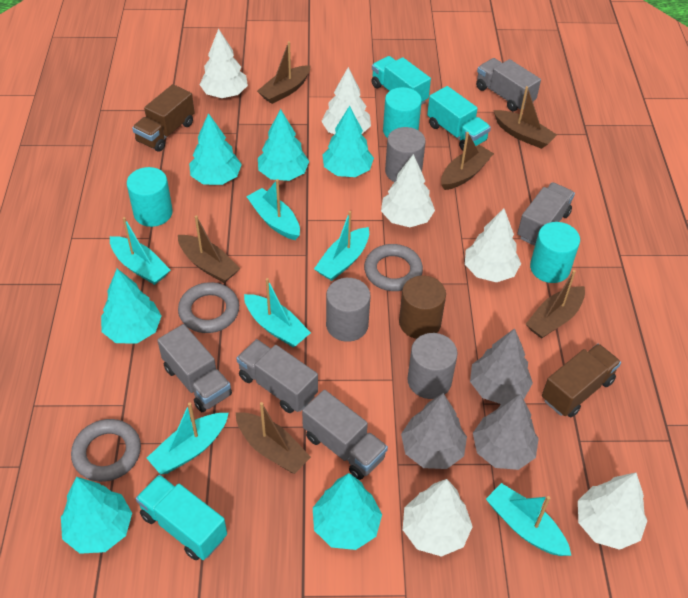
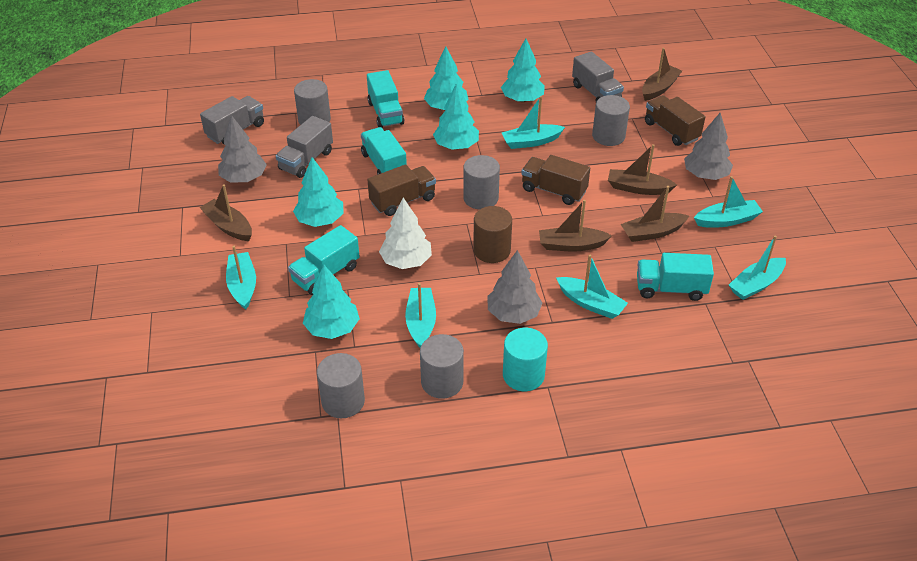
brown boat: [178,215,240,283] [236,402,311,474] [257,41,311,104] [441,132,494,190] [493,86,557,149] [526,270,585,339] = 6 -> [199,184,252,241] [539,200,612,251] [608,144,677,195] [621,186,689,242] [642,48,682,101] = 5
brown truck: [132,84,195,152] [542,344,621,417] = 2 -> [367,165,436,216] [521,155,590,205] [645,95,705,146] = 3
grey cylinder: [326,278,370,342] [385,127,426,182] [407,333,458,399] = 3 -> [294,79,331,125] [317,353,365,418] [420,334,464,399] [463,155,500,210] [592,95,630,146] = 5
grey ring: [71,419,141,482] [178,282,239,333] [364,244,423,291] = 3 -> none = 0
grey truck: [157,324,232,412] [236,339,318,413] [302,390,388,480] [476,58,541,111] [517,183,575,246] = 5 -> [200,96,264,145] [276,116,333,178] [572,51,624,102] = 3
turquoise cylinder: [127,167,173,227] [383,87,422,138] [530,222,580,283] = 3 -> [503,328,548,391] = 1
turquoise tree: [61,477,132,554] [101,269,162,343] [189,113,242,185] [258,109,309,181] [313,473,382,550] [322,106,374,177] = 6 -> [293,157,344,227] [303,265,360,339] [424,46,469,110] [433,83,479,150] [501,39,545,102] = 5
turquoise truck: [136,475,227,560] [371,56,431,105] [427,86,491,151] = 3 -> [288,225,360,295] [361,127,407,175] [367,70,405,128] [637,253,714,301] = 4
white tree: [200,28,248,98] [321,67,371,134] [381,154,435,227] [403,479,473,557] [465,208,521,282] [578,472,647,550] = 6 -> [379,198,432,269] = 1

